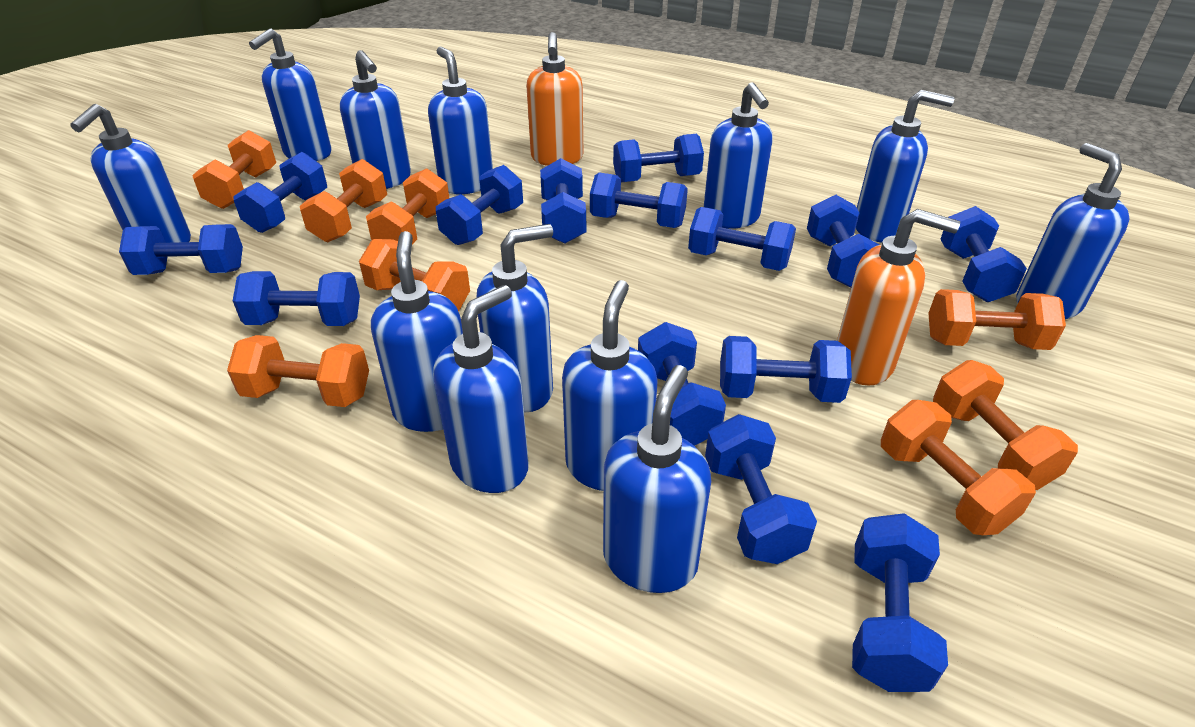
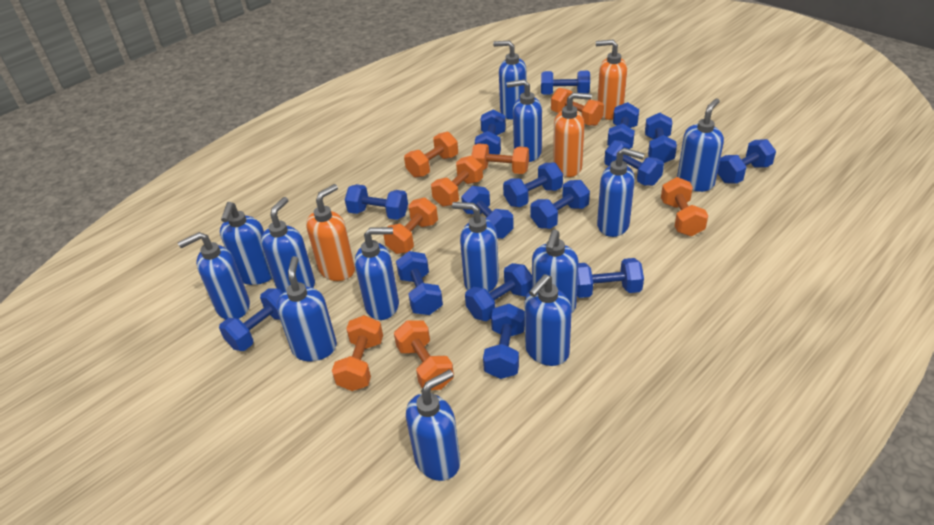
blue dumbbell: [119,224,243,275] [233,152,327,233] [233,271,360,326] [436,165,523,245] [540,158,587,244] [590,173,688,228] [613,134,704,182] [638,322,726,446] [688,207,796,271] [705,414,817,564] [720,336,852,403] [807,195,879,288] [852,513,948,692] [941,206,1027,302] = 14 -> [219,288,283,351] [345,184,408,220] [396,251,443,315] [461,186,514,239] [465,263,532,321] [475,109,506,155] [483,304,525,379] [503,163,563,207] [531,180,590,229] [541,71,590,95] [577,258,644,298] [604,140,664,186] [607,102,639,148] [645,113,677,163] [717,139,776,183] = 15
blue soap dispenser: [70,104,191,243] [249,28,332,161] [340,50,411,189] [371,231,463,432] [428,47,493,194] [433,285,529,493] [476,224,553,413] [562,280,657,491] [603,365,711,593] [704,82,773,229] [856,90,954,243] [1016,143,1130,319] = 12 -> [178,232,250,319] [220,202,272,285] [261,197,315,293] [277,256,337,361] [355,227,399,320] [406,369,460,481] [452,202,499,293] [493,41,526,119] [506,79,542,162] [525,274,572,366] [532,229,579,312] [597,148,645,237] [677,98,724,192] = 13
orange soap dispenser: [526,32,583,166] [837,209,960,386] = 2 -> [306,184,355,281] [553,92,592,177] [596,40,627,120] = 3

